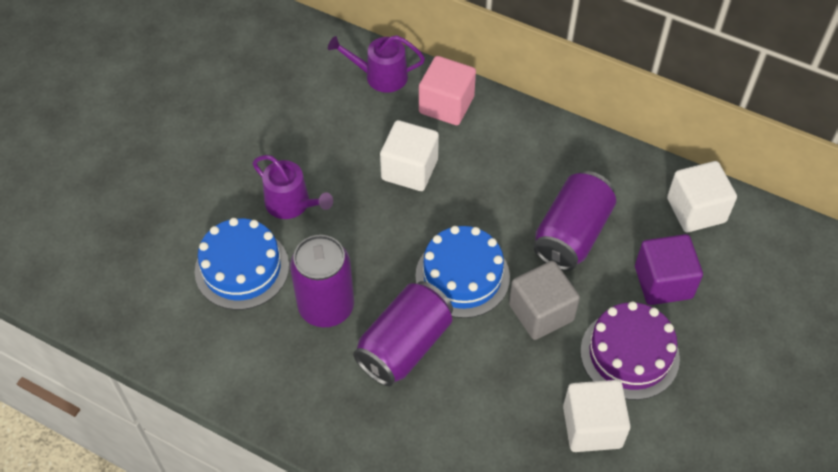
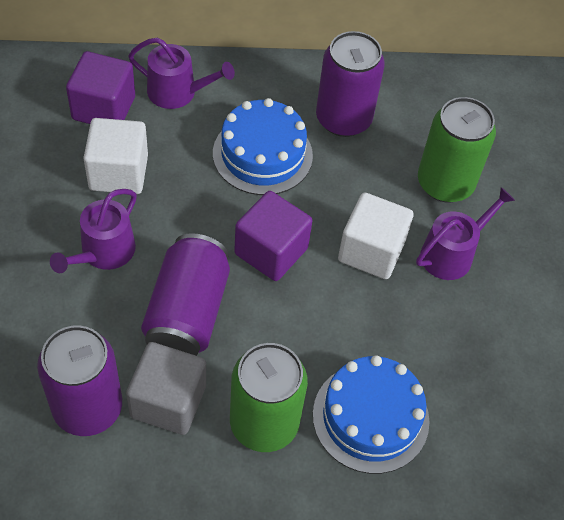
green can: none = 0 -> [230,343,308,452] [418,97,496,202] = 2
pink cube: [419,56,476,125] = 1 -> none = 0
purple cake: [580,301,680,400] = 1 -> none = 0
purple cube: [635,234,703,305] = 1 -> [66,51,135,124] [234,191,312,281] = 2
purple watering can: [252,155,333,219] [328,35,425,93] = 2 -> [50,189,137,273] [128,38,235,109] [416,187,515,280] = 3
white cube: [380,120,439,191] [563,380,631,452] [667,161,737,232] = 3 -> [83,118,148,194] [338,192,413,279] = 2

